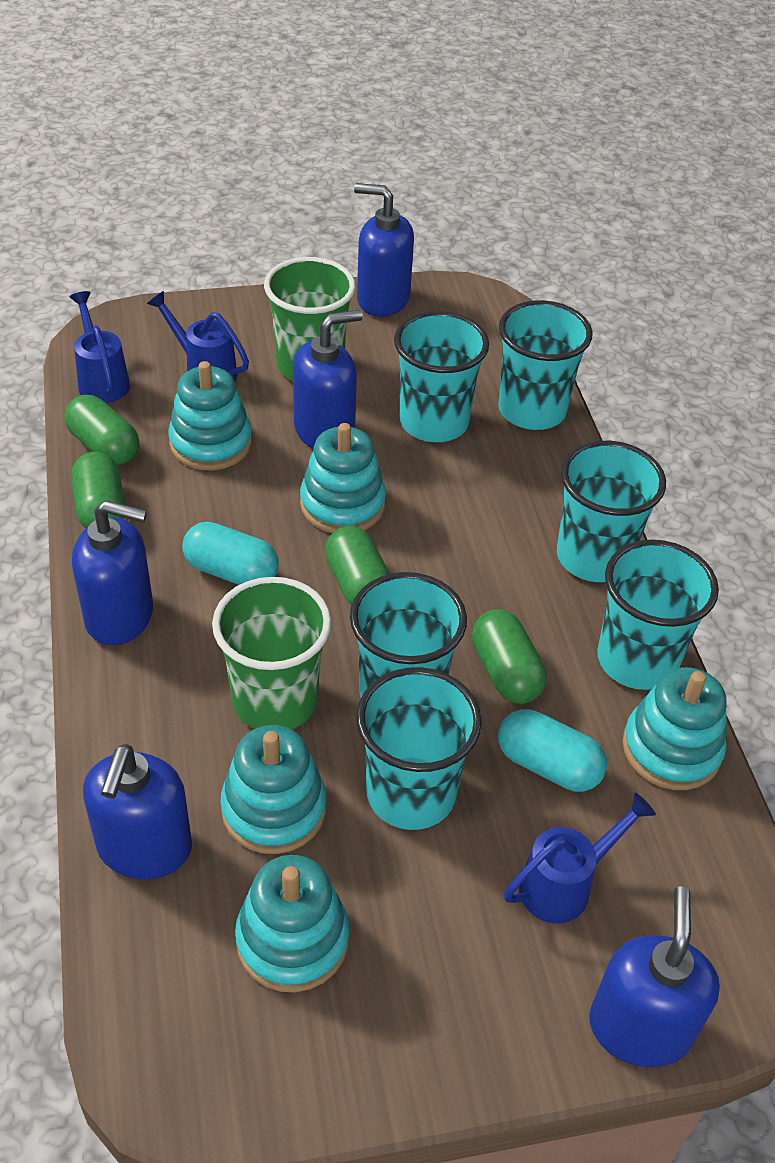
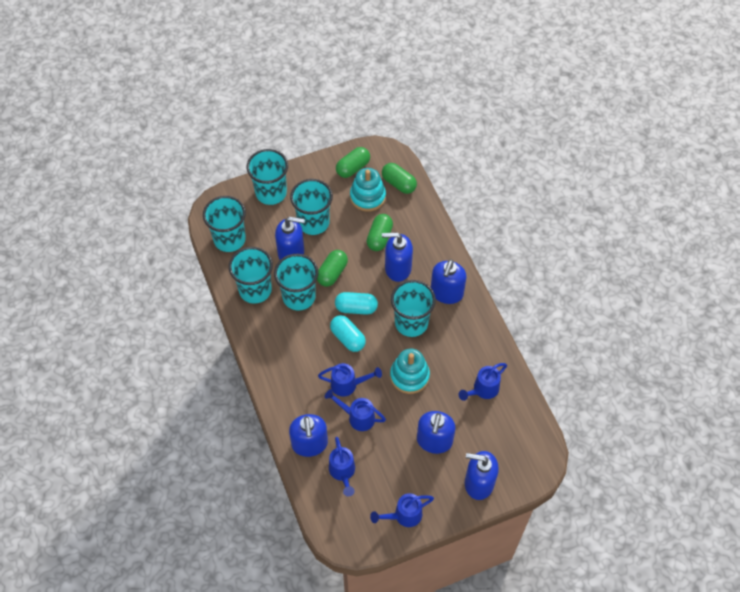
blue soap dispenser: [72,500,153,645] [83,744,192,880] [293,310,363,448] [354,183,414,317] [589,886,720,1067] = 5 -> [275,217,305,260] [289,414,328,457] [382,232,413,282] [417,411,456,454] [431,259,467,304] [465,451,499,500] = 6
blue watering can: [70,291,130,403] [147,291,249,382] [504,793,656,924] = 3 -> [318,363,382,397] [325,389,386,431] [329,437,355,496] [370,493,434,527] [459,363,507,401] = 5
green cup: [212,577,331,729] [264,257,356,381] = 2 -> none = 0
turquoise stacking toy: [168,361,252,470] [220,725,326,854] [235,855,350,992] [300,423,386,533] [622,667,727,790] = 5 -> [350,168,386,212] [390,349,430,394] = 2

